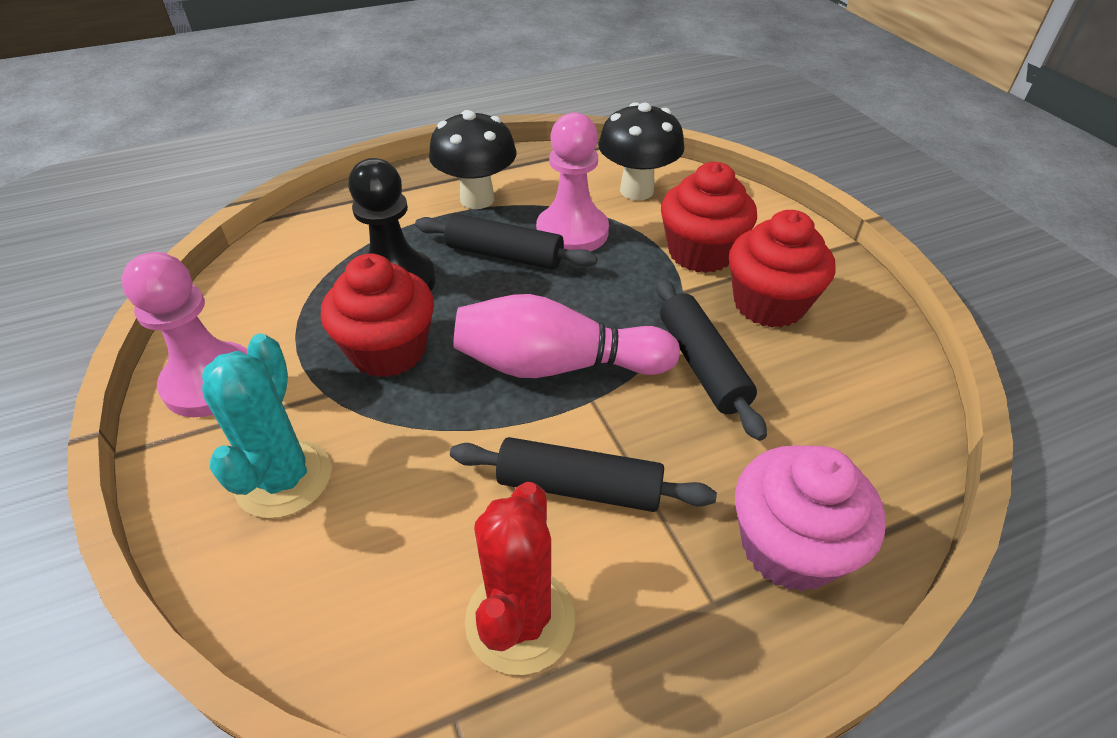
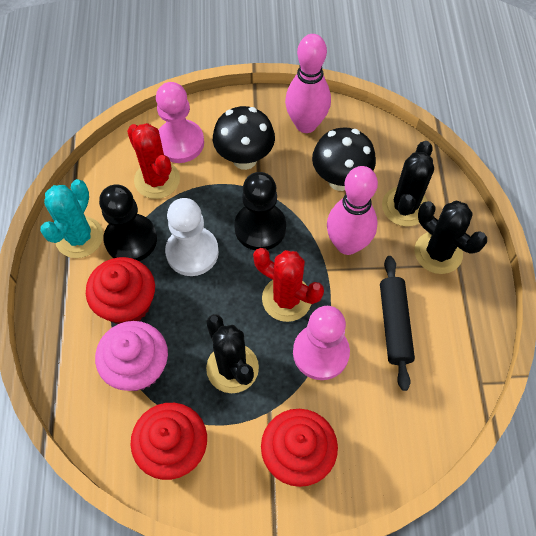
black cactus: none = 0 -> [206,314,259,393] [382,141,434,226] [415,201,487,274] = 3
black pawn: [348,158,436,291] = 1 -> [99,184,157,261] [234,172,286,250] = 2
black rolling pin: [415,213,597,270] [450,437,717,512] [656,278,767,441] = 3 -> [380,256,415,391] = 1
pink bowling pin: [453,294,680,378] = 1 -> [285,34,331,133] [327,166,378,255] = 2
red cactus: [465,482,575,675] = 1 -> [127,123,180,199] [253,248,324,322] = 2
white pawn: none = 0 -> [165,198,219,276] = 1

